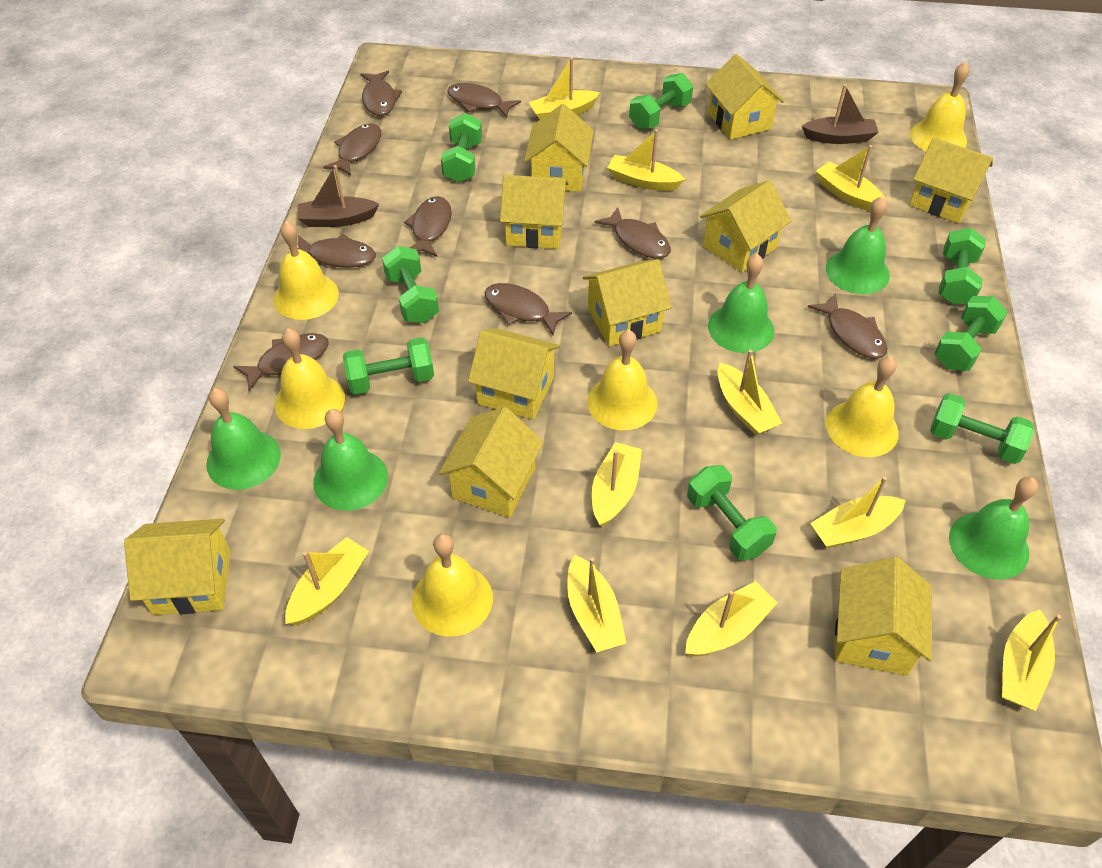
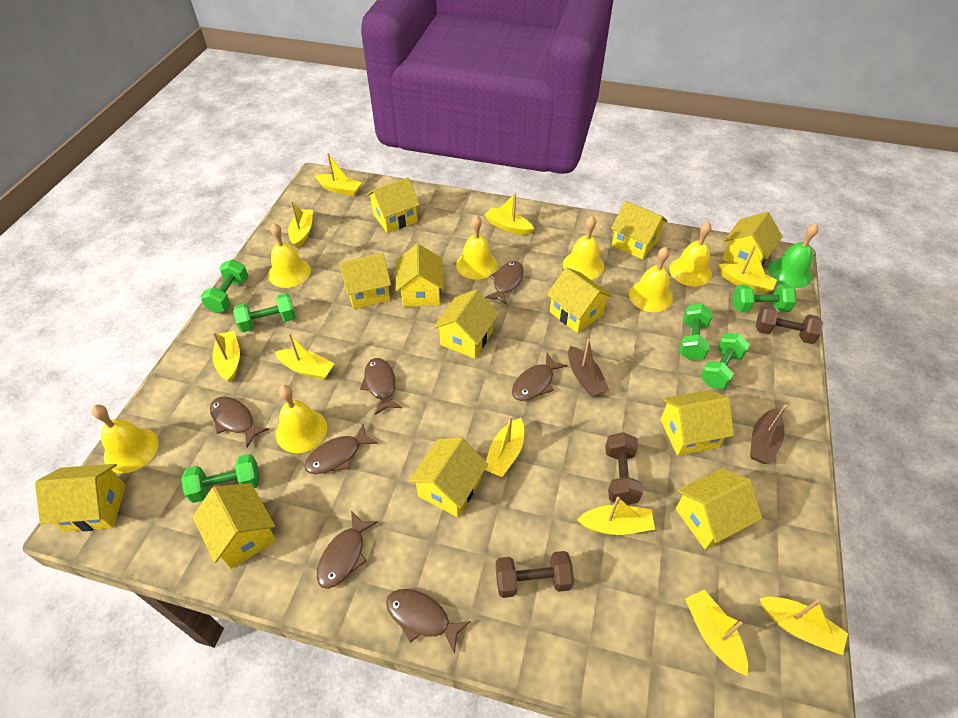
brown dumbbell: none = 0 -> [495,551,574,598] [605,432,643,505] [756,305,823,344] = 3
brown fish: [233,333,329,391] [297,234,376,268] [323,123,381,176] [360,70,402,116] [404,196,452,257] [447,83,521,118] [485,283,572,335] [595,207,671,259] [808,293,887,359] = 9 -> [210,396,269,447] [304,424,378,474] [317,510,378,589] [360,358,402,415] [386,589,471,654] [485,261,524,305] [512,353,567,401] = 7
green bell: [206,388,281,490] [313,409,388,511] [708,254,774,353] [826,196,890,294] [949,477,1038,580] = 5 -> [768,223,819,288] = 1
green dumbbell: [343,337,434,394] [382,246,439,323] [441,113,482,183] [629,73,693,129] [687,465,777,560] [930,393,1034,464] [934,296,1008,371] [938,228,986,305] = 8 -> [181,454,260,503] [200,259,248,313] [233,293,296,332] [679,303,713,361] [700,333,750,389] [733,285,797,312] = 6
yellow bell: [274,221,339,320] [274,328,345,429] [412,533,493,637] [587,330,657,430] [826,356,899,457] [910,62,970,151] = 6 -> [91,405,159,473] [268,223,311,288] [276,385,327,453] [456,215,497,280] [563,216,604,280] [629,247,673,312] [669,222,712,286] = 7
yellow house: [124,519,231,615] [439,407,544,518] [468,328,560,420] [500,175,569,249] [524,104,594,192] [583,259,672,346] [700,180,791,272] [705,54,784,140] [835,557,932,675] [909,137,993,223] = 10 -> [35,464,126,532] [192,483,276,569] [339,253,391,309] [366,177,420,233] [396,244,444,307] [409,437,488,517] [433,289,499,358] [547,267,612,333] [611,201,668,259] [660,390,734,456] [675,468,762,549] [722,212,783,267] = 12

